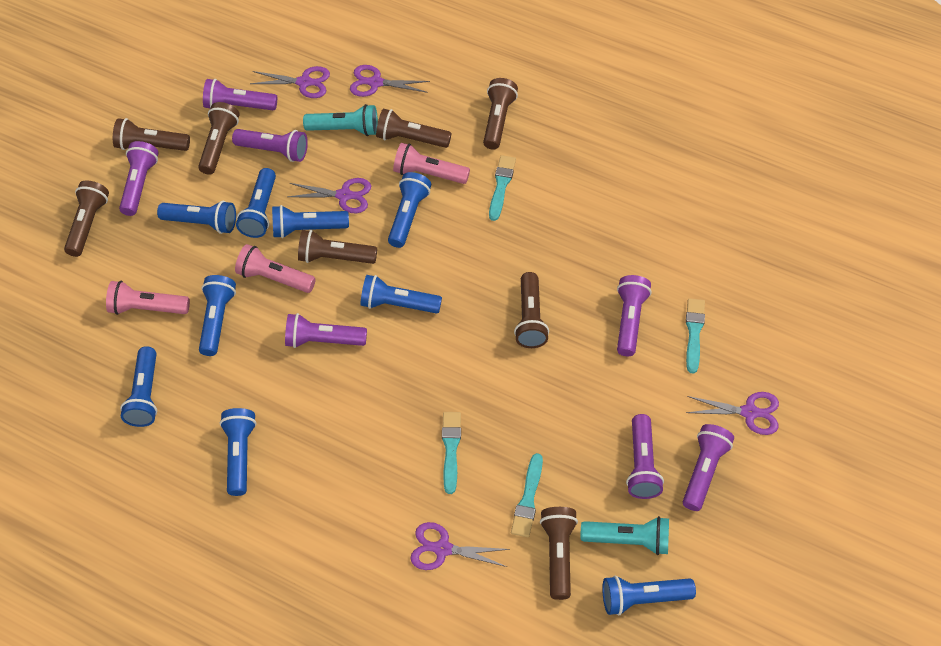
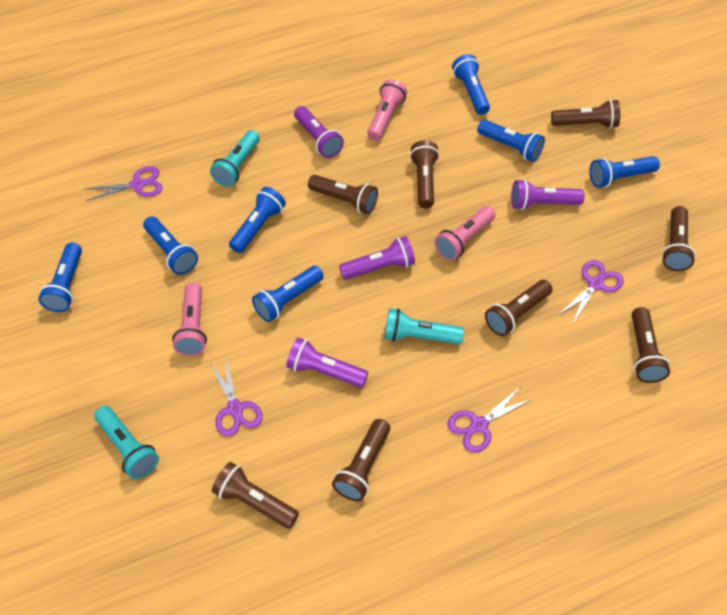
blue flashlight: [120,346,157,427] [157,201,236,234] [199,275,236,356] [220,408,257,496] [236,168,276,238] [272,205,349,238] [361,275,442,313] [388,172,431,248] [602,576,696,615] = 9 -> [38,243,82,312] [143,216,198,275] [229,187,286,253] [252,266,324,322] [452,54,490,115] [477,120,545,162] [589,156,660,188] = 7
purple flashlight: [119,141,159,216] [203,79,277,110] [232,129,308,162] [285,313,367,348] [617,275,651,356] [626,414,664,499] [683,424,734,511] = 7 -> [286,338,369,388] [294,106,344,158] [339,236,415,280] [511,179,585,210] = 4
purple scissors: [250,66,330,98] [288,178,371,213] [350,65,430,97] [410,522,510,570] [686,392,779,435] = 5 -> [85,166,163,201] [210,357,263,437] [447,387,532,453] [559,260,624,325] = 4
turquoise brush: [442,412,461,494] [489,155,516,221] [511,453,543,537] [686,298,705,374] = 4 -> none = 0
turquoise flashlight: [303,104,378,136] [581,516,669,555] = 2 -> [94,406,159,479] [210,130,260,187] [384,308,464,344] = 3

